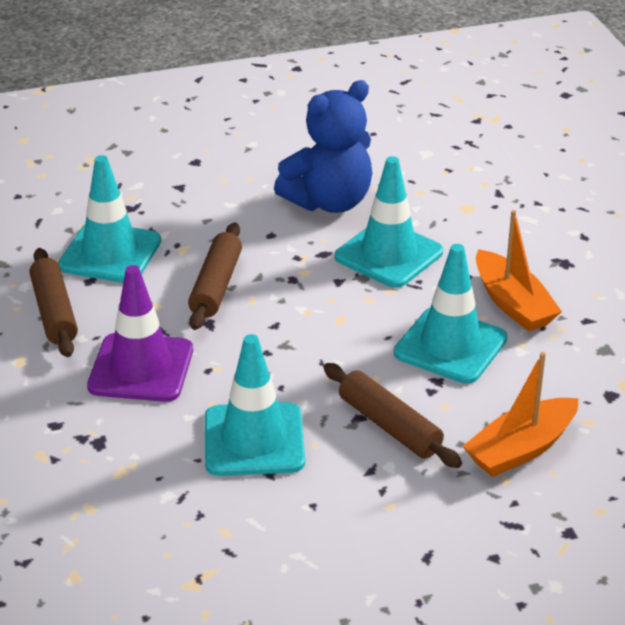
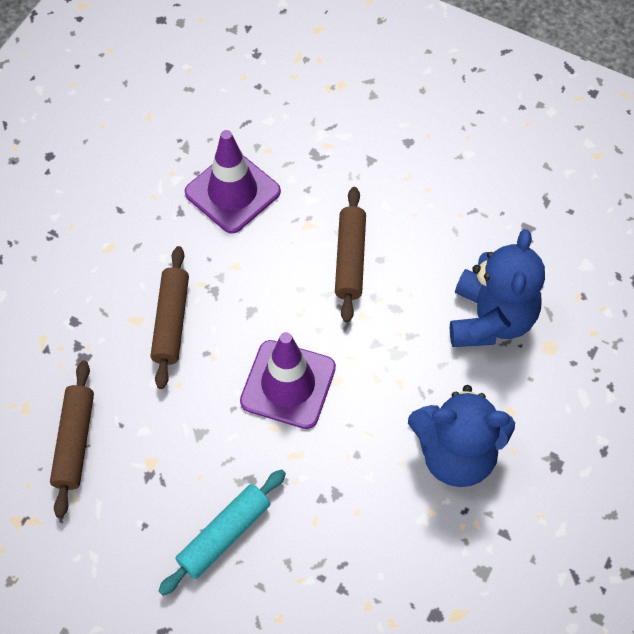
blue teddy bear: [274,80,372,213] = 1 -> [408,385,515,487] [450,229,545,347] = 2
orange boat: [463,352,579,477] [476,210,562,332] = 2 -> none = 0
purple traffic cone: [87,265,193,402] = 1 -> [185,130,281,234] [240,332,336,429] = 2
turquoise rolling pin: none = 0 -> [158,469,286,596] = 1
turquoise traffic cone: [58,155,161,283] [205,334,305,476] [335,156,443,288] [394,244,507,384] = 4 -> none = 0

